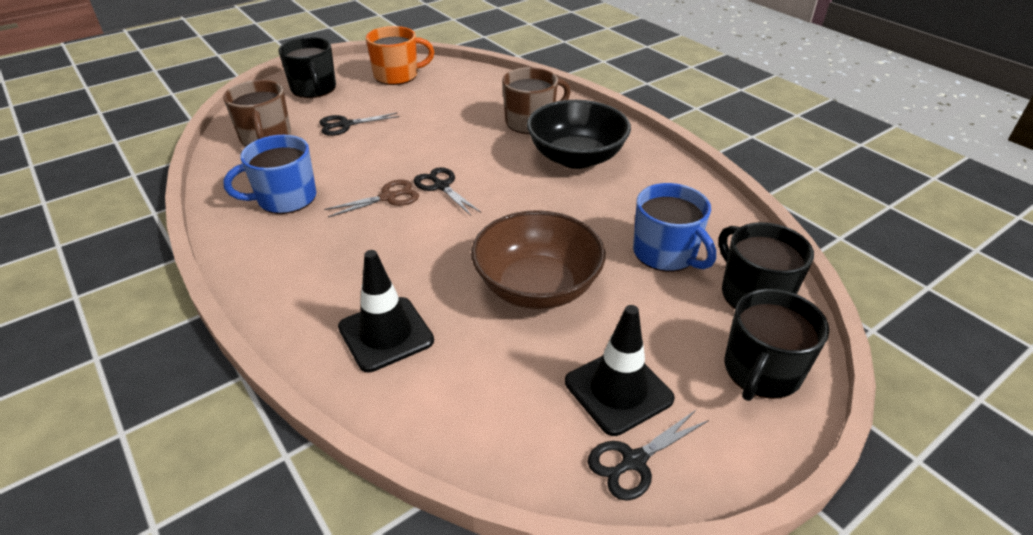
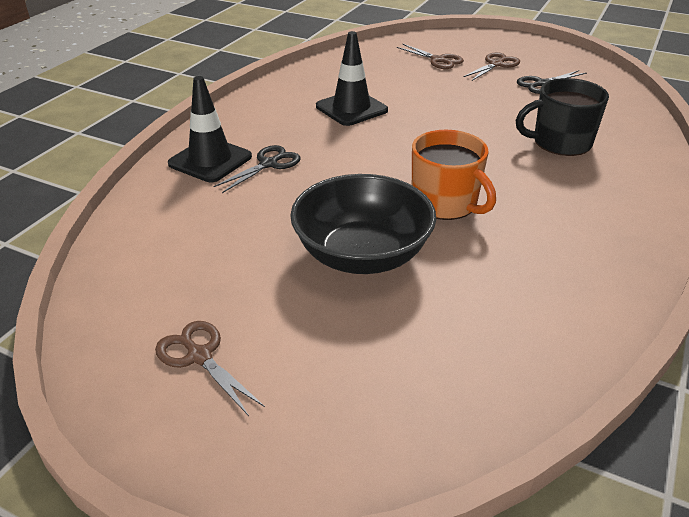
black mug: [278,37,336,98] [719,222,814,309] [725,289,829,401] = 3 -> [516,78,609,156] = 1
black scissors: [319,112,400,136] [414,167,481,216] [588,410,709,501] = 3 -> [213,145,300,193] [517,70,587,94] = 2
blue mug: [223,135,316,214] [633,183,716,272] = 2 -> none = 0
brown bowl: [471,210,605,309] = 1 -> none = 0
brown mug: [223,80,291,146] [502,67,571,134] = 2 -> none = 0
brown scissors: [324,179,419,217] = 1 -> [155,321,265,416] [397,44,464,69] [464,52,520,81] = 3

